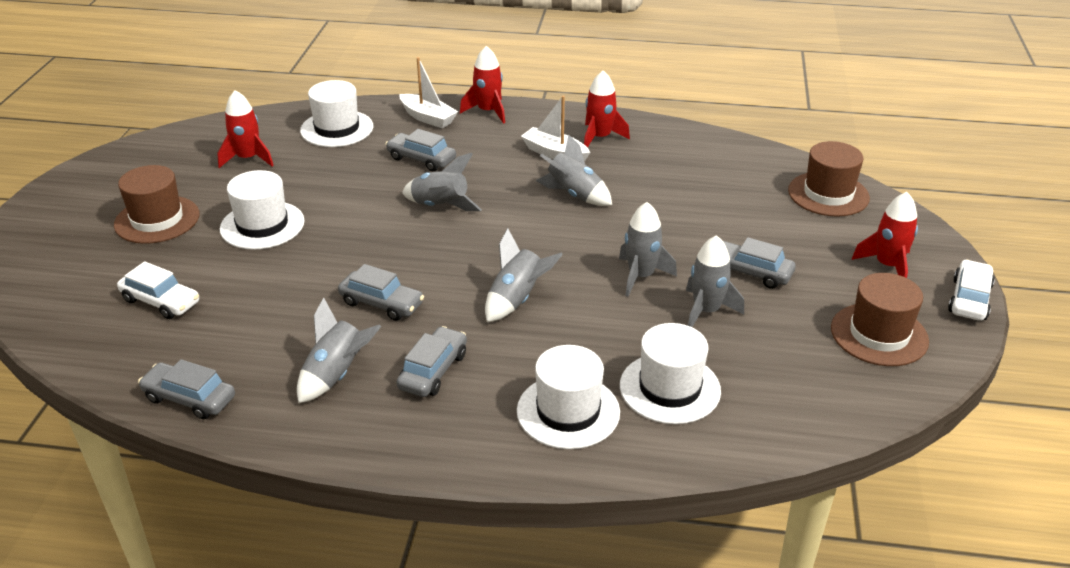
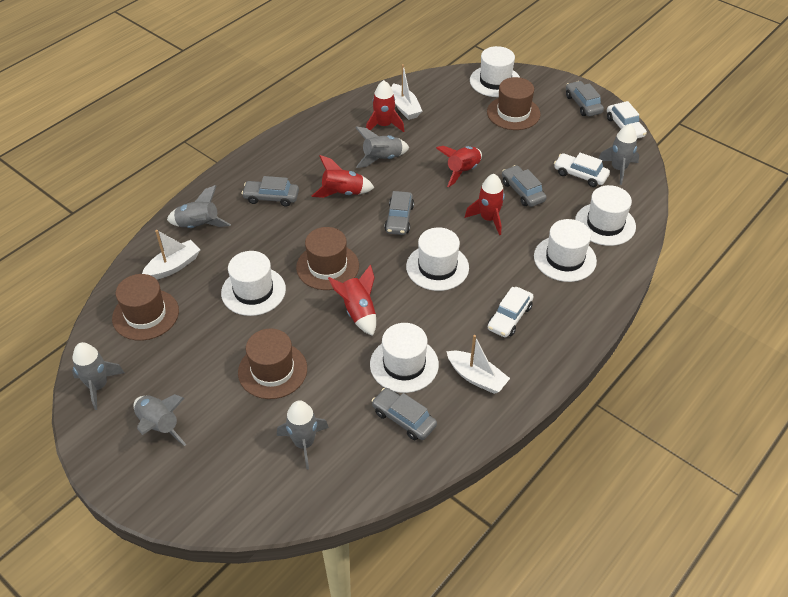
brown hat: [114,165,199,244] [788,141,870,217] [831,273,929,366] = 3 -> [112,274,179,341] [238,329,307,399] [296,227,359,290] [487,77,541,130] = 4
red rocket: [217,90,274,168] [460,46,505,124] [584,71,630,147] [852,192,918,278] = 4 -> [312,155,374,198] [328,264,376,336] [366,80,404,132] [436,146,482,187] [465,174,505,235] = 5
white boat: [399,57,458,128] [521,95,590,162] = 2 -> [142,230,201,280] [391,64,422,120] [446,335,510,394] = 3
white car: [117,261,199,319] [948,260,995,321] = 2 -> [488,287,534,337] [554,153,610,187] [607,101,647,139] = 3
white hat: [220,170,304,250] [300,80,373,147] [517,345,620,449] [620,323,721,424] = 4 -> [221,251,286,316] [370,323,439,393] [406,227,469,291] [470,46,520,97] [534,219,597,282] [575,185,636,246] = 6

